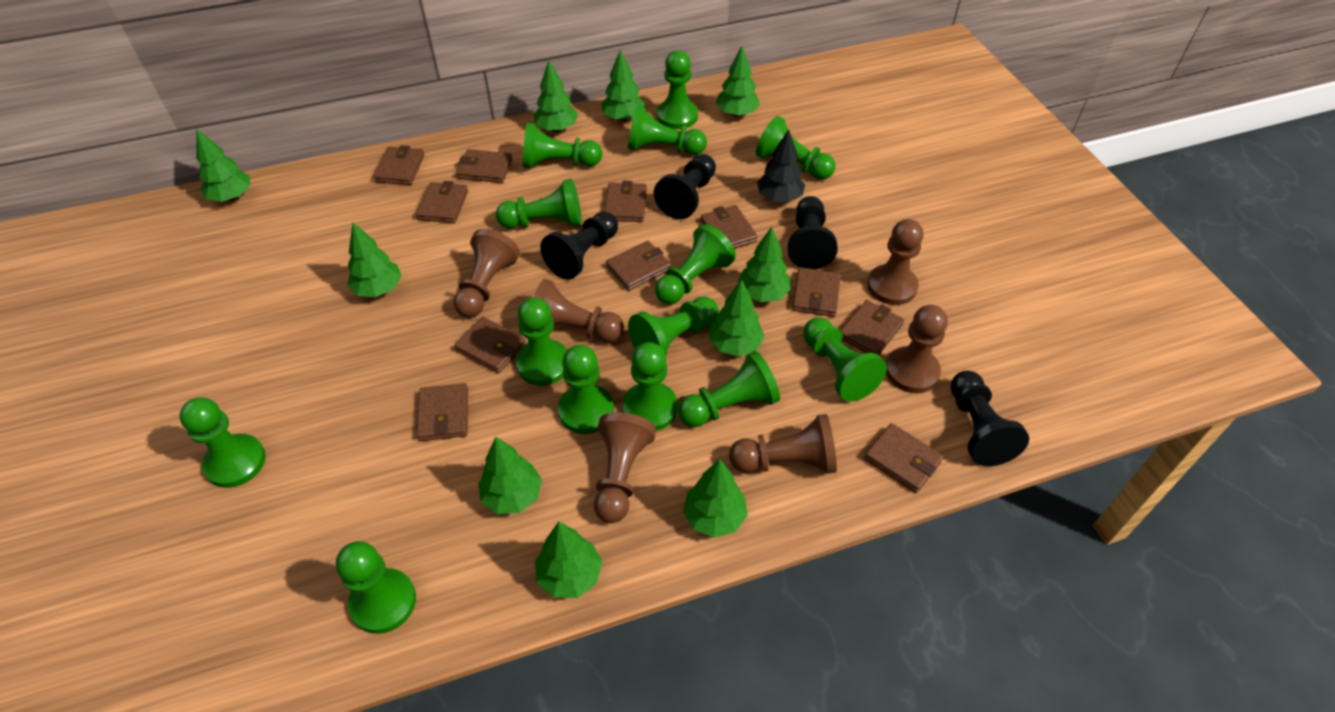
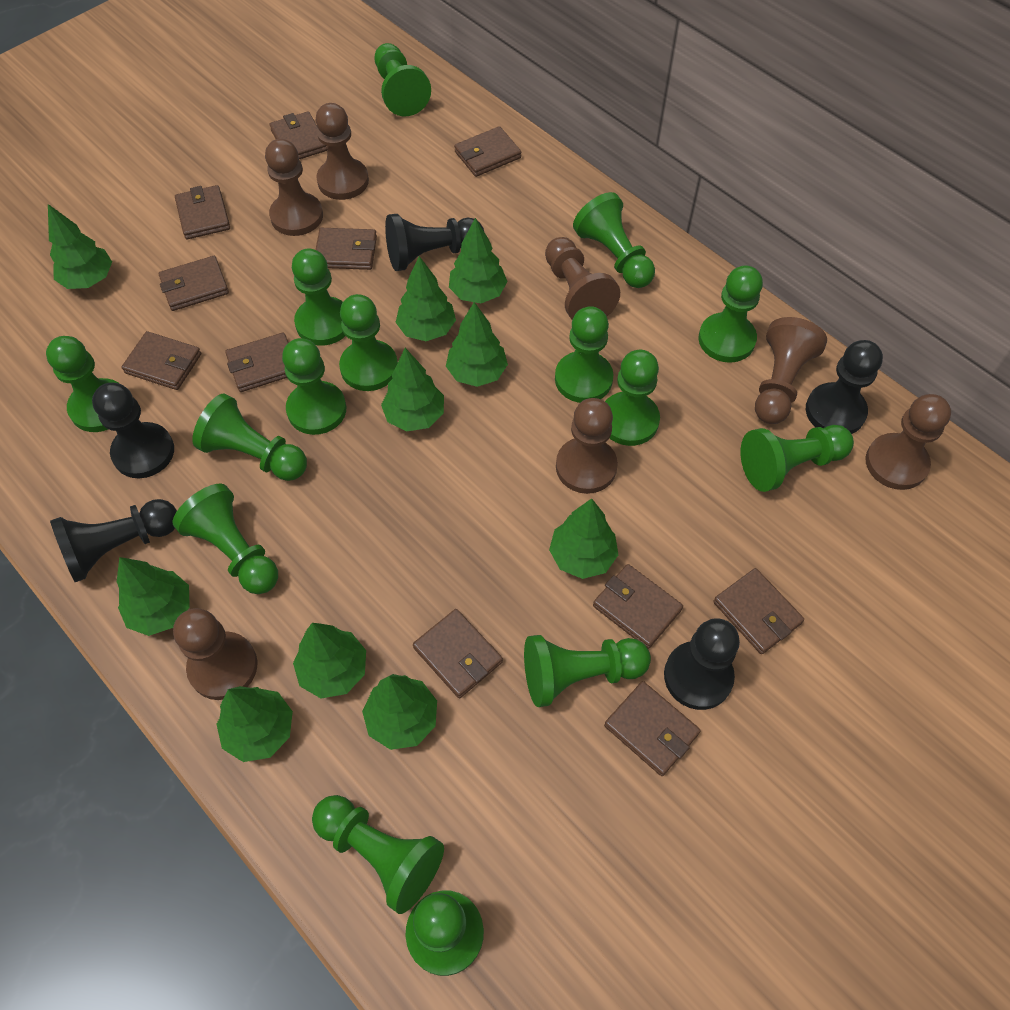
black pawn: [540,211,618,280] [654,154,716,219] [788,196,838,269] [951,370,1029,466] = 4 -> [50,499,177,582] [92,383,174,478] [385,214,484,271] [664,618,740,710] [806,340,883,434] = 5
black tree: [757,129,805,202] = 1 -> none = 0
brown pawn: [453,229,520,318] [534,279,624,342] [594,412,656,523] [729,414,837,474] [867,219,923,305] [886,305,948,393] = 6 -> [173,608,257,700] [265,139,323,236] [316,103,369,200] [545,237,620,320] [556,398,618,494] [755,317,827,424] [865,394,951,490] = 7
green pawn: [180,397,266,488] [336,541,416,634] [496,178,582,229] [516,297,567,386] [523,123,602,168] [558,345,614,434] [622,342,678,431] [628,106,707,155] [628,297,719,355] [655,224,736,304] [657,50,698,129] [678,351,780,427] [756,116,835,180] [803,317,887,402] = 14 -> [46,336,120,432] [173,483,278,594] [192,394,307,481] [282,338,346,435] [292,248,345,346] [312,795,444,914] [339,294,398,391] [375,43,431,116] [405,890,484,976] [524,635,651,707] [555,306,613,403] [573,192,655,288] [605,350,660,446] [698,265,763,363] [741,425,854,492] = 15

